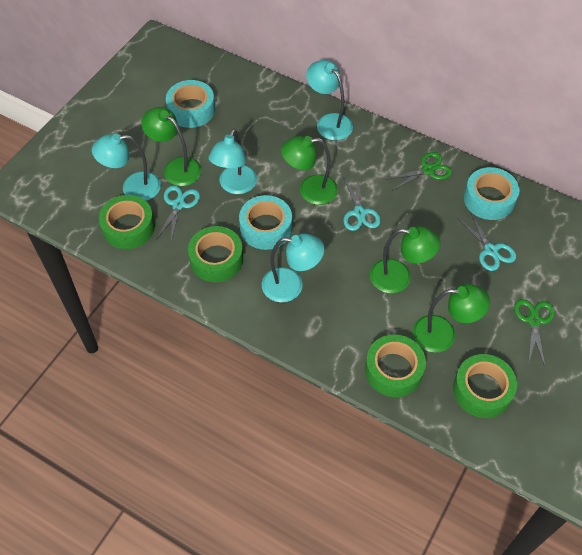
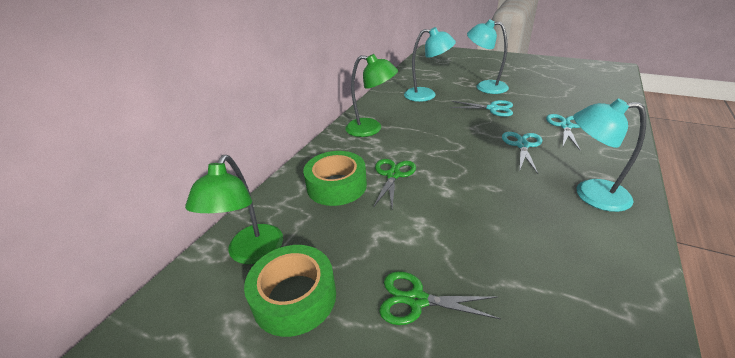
green lamp: [141,107,202,186] [281,136,338,205] [370,226,440,293] [413,284,490,352] = 4 -> [185,155,283,264] [345,54,398,137] = 2
green tape: [99,195,155,249] [188,226,243,282] [365,334,426,397] [453,354,517,418] = 4 -> [244,245,336,337] [303,151,367,206] = 2
turquoise lamp: [92,134,161,201] [208,128,257,194] [262,233,325,302] [306,60,353,140] = 4 -> [404,27,456,102] [467,19,509,94] [573,99,646,212] = 3
turquoise tape: [166,80,215,128] [239,195,292,250] [464,167,519,220] = 3 -> none = 0

